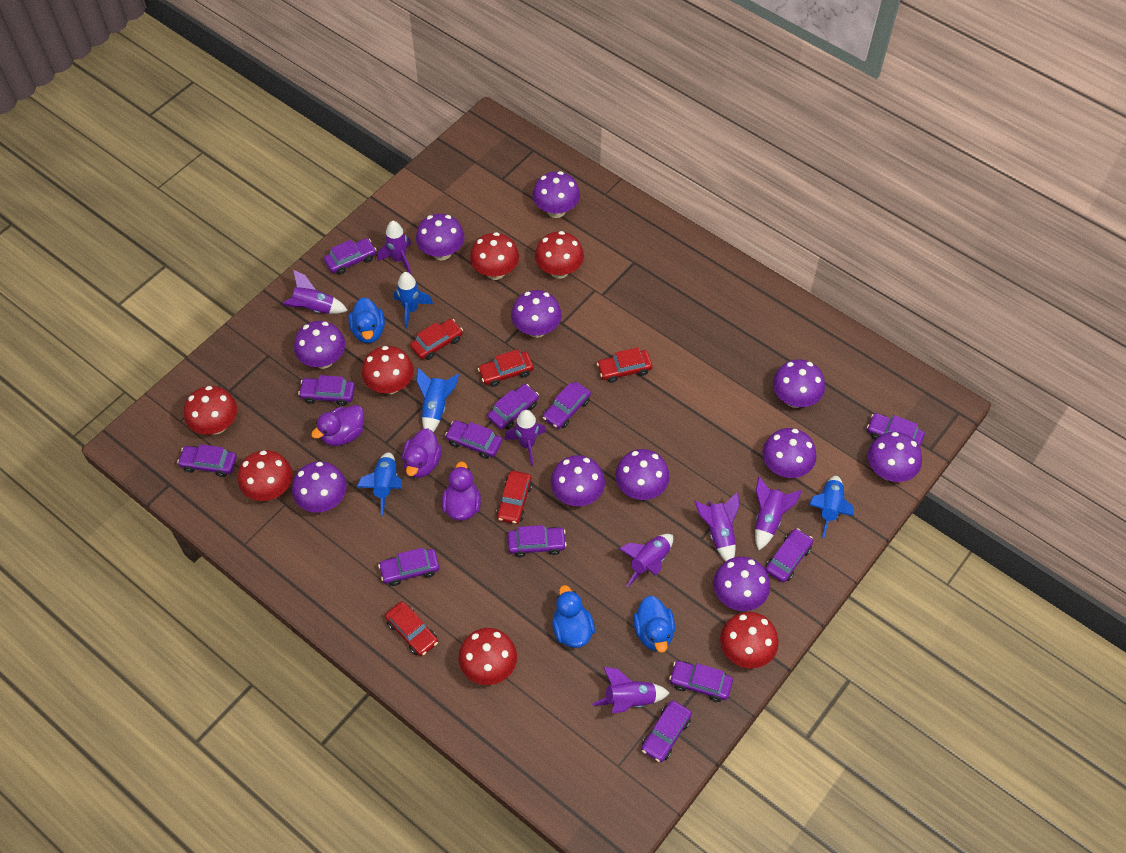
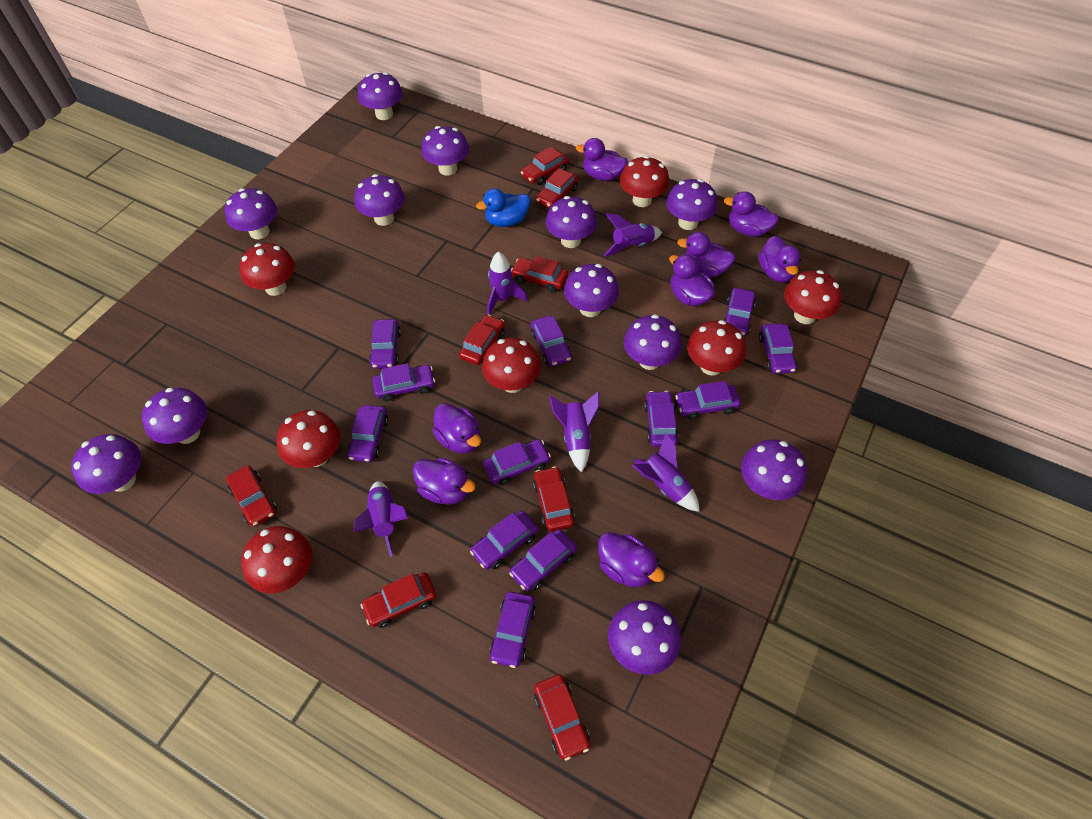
blue duck: [348,297,385,343] [552,585,595,648] [633,596,675,653] = 3 -> [476,188,530,227] = 1
blue rocket: [357,452,402,516] [394,272,433,329] [416,368,459,432] [809,476,854,538] = 4 -> none = 0
purple duck: [311,405,364,446] [402,428,442,478] [442,461,481,521] = 3 -> [413,458,476,505] [432,403,481,454] [576,138,628,181] [598,532,665,587] [669,254,715,306] [677,232,735,277] [724,191,779,237] [759,236,801,282] = 8
purple mushroom: [292,461,347,513] [294,321,345,369] [416,214,465,260] [511,290,562,338] [533,171,580,218] [551,455,605,506] [615,449,670,500] [713,557,770,611] [762,428,816,478] [773,359,825,408] [868,432,922,482] = 11 -> [71,434,141,494] [142,388,207,444] [225,188,277,239] [354,174,405,226] [358,72,403,120] [421,126,469,175] [546,196,597,248] [564,264,619,317] [608,600,681,675] [624,314,682,370] [666,179,717,230] [741,439,807,500] = 12
purple rocket: [282,270,348,314] [377,221,411,274] [504,410,546,466] [592,667,670,714] [619,534,673,587] [694,492,740,562] [755,477,802,551] = 7 -> [353,481,408,557] [487,252,527,315] [549,391,599,473] [604,213,662,256] [632,433,700,512] = 5
red car: [385,602,438,656] [410,319,463,360] [478,349,534,387] [496,471,532,524] [597,347,653,383] = 5 -> [226,465,277,527] [361,572,437,628] [459,314,505,365] [511,256,568,292] [521,147,569,185] [533,466,575,531] [534,675,590,760] [536,168,579,208] = 8

